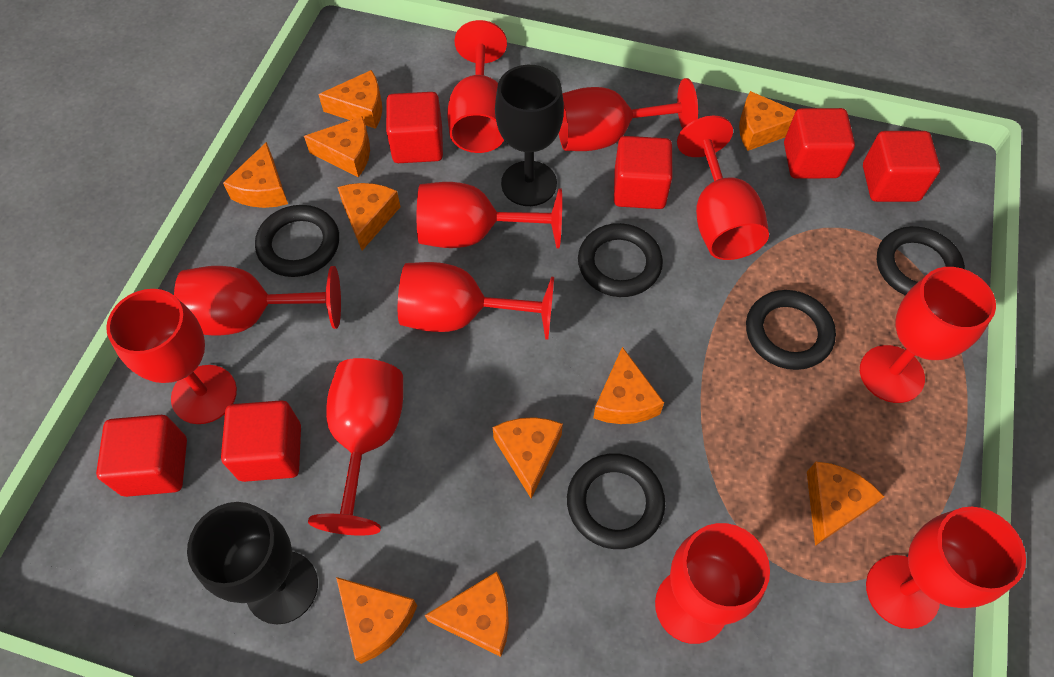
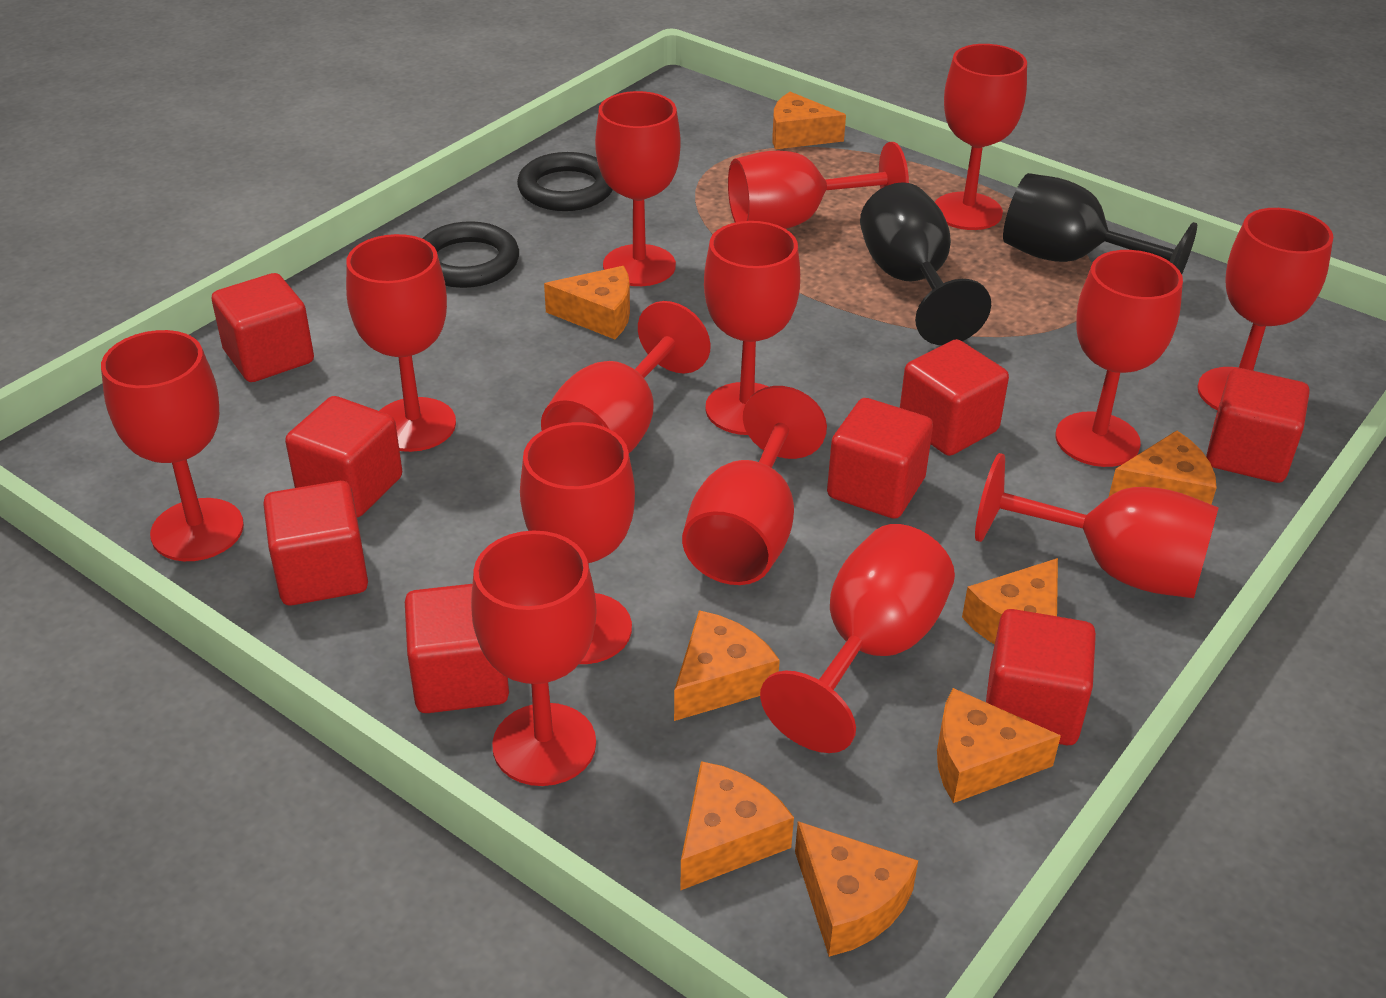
black ring: [255,205,339,277] [567,453,665,549] [578,223,663,297] [746,290,836,370] [877,226,965,296] = 5 -> [422,221,519,288] [517,152,613,211] = 2
orange cheese: [223,142,288,208] [304,116,370,177] [318,70,382,129] [336,577,417,664] [337,183,400,251] [425,572,509,657] [493,417,563,499] [593,347,664,424] [739,91,796,151] [807,462,885,546] = 10 -> [544,266,630,339] [674,610,780,721] [680,761,794,891] [772,92,846,149] [795,821,918,957] [937,688,1061,803] [962,558,1058,644] [1109,430,1217,504] = 8
red cube: [96,415,187,497] [221,400,301,482] [386,92,443,163] [614,136,672,209] [784,108,855,179] [863,131,940,202] = 6 -> [212,273,314,382] [263,481,368,605] [285,396,402,517] [405,584,509,713] [827,398,933,519] [900,339,1009,456] [986,609,1096,745] [1206,368,1310,483] = 8
red goblet: [106,289,237,424] [174,266,341,336] [308,358,403,536] [398,262,554,340] [417,182,562,248] [447,20,507,153] [559,78,698,151] [655,523,770,644] [677,116,769,260] [860,267,996,403] [866,507,1026,629] = 11 -> [101,330,244,561] [346,234,456,452] [471,530,597,786] [520,422,635,664] [541,301,711,453] [595,91,680,286] [682,386,827,585] [704,221,800,435] [728,142,909,229] [760,524,955,753] [935,44,1027,230] [975,453,1219,598] [1056,250,1183,467] [1197,208,1333,411] = 14

